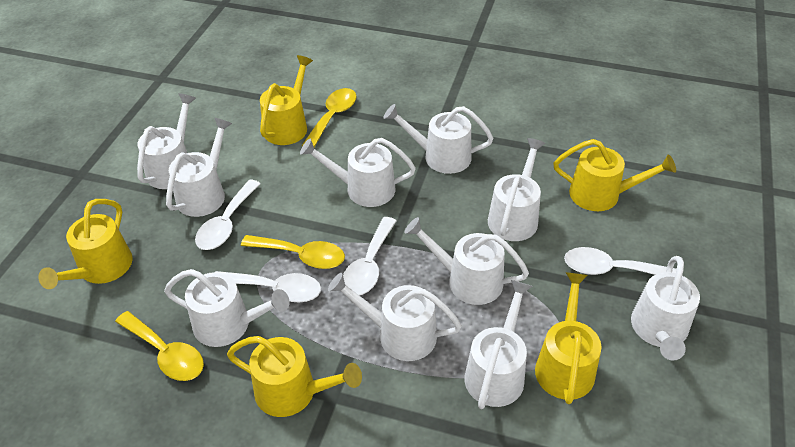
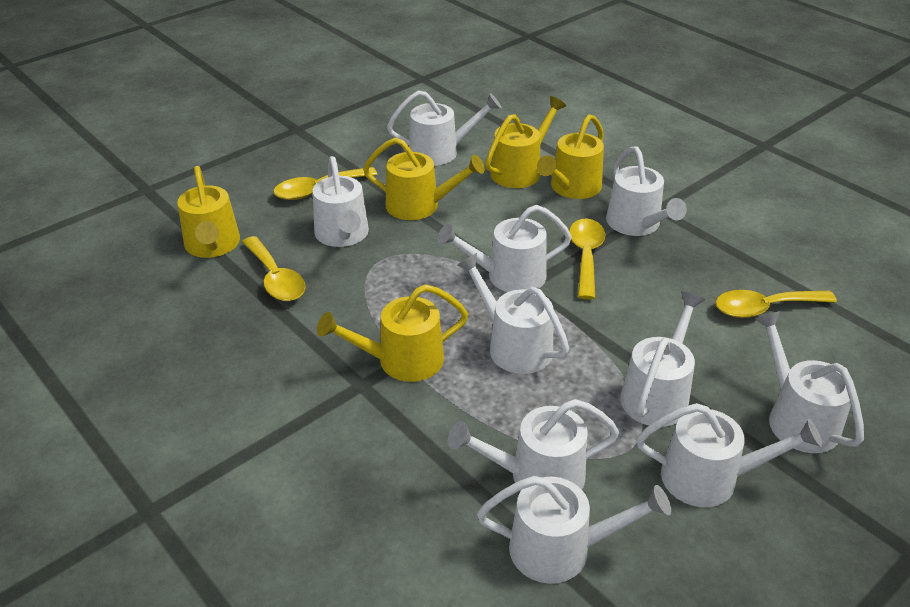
white spoon: [195,180,261,250] [216,271,321,302] [343,217,396,295] [564,247,677,275] = 4 -> none = 0
yellow spoon: [115,311,204,381] [241,235,345,269] [302,88,357,147] = 3 -> [242,236,306,301] [273,167,377,200] [569,219,605,300] [715,290,837,318] = 4

